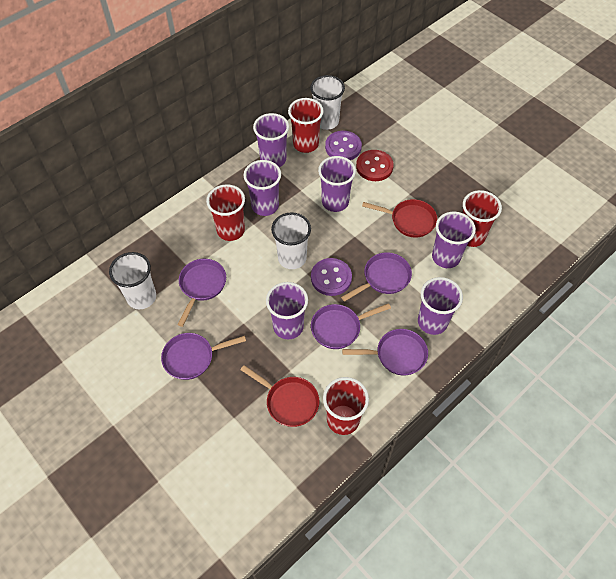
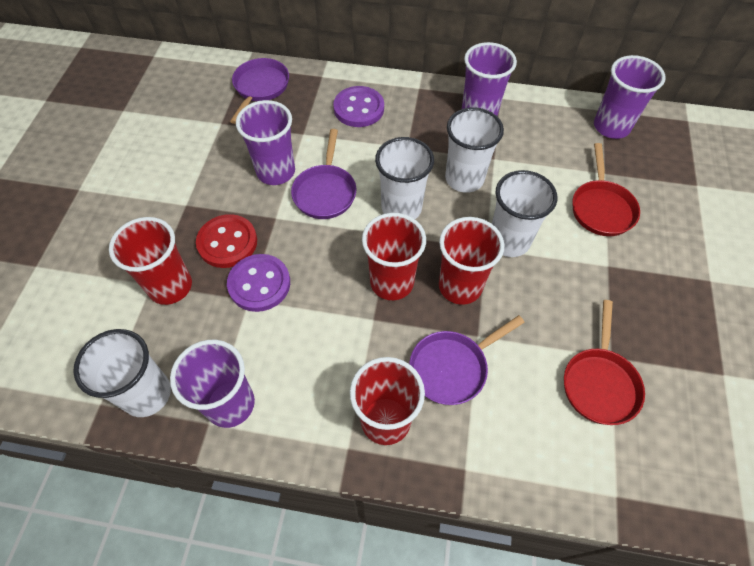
purple cup: [244,160,281,216] [253,113,289,167] [266,282,308,339] [318,156,356,212] [418,277,463,335] [432,212,476,268] = 6 -> [170,340,255,428] [236,100,295,185] [462,42,517,116] [594,55,666,139] = 4
purple pan: [161,333,246,380] [178,259,226,327] [311,303,391,349] [341,252,412,302] [342,329,428,376] = 5 -> [230,58,289,124] [291,129,356,219] [409,315,525,405] = 3
white cup: [109,252,156,309] [271,212,311,269] [310,75,345,130] = 3 -> [73,329,171,417] [375,137,434,219] [445,107,504,193] [492,170,557,257] = 4

